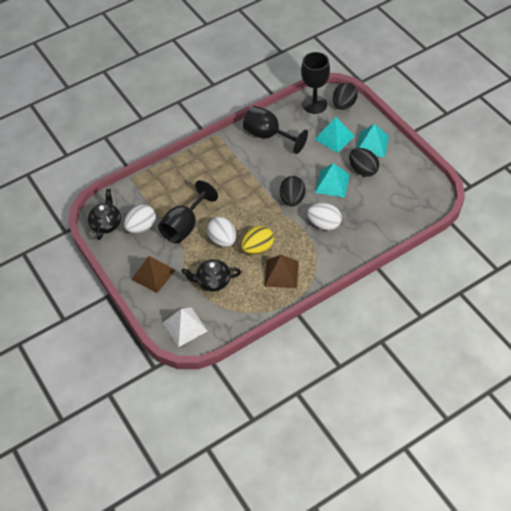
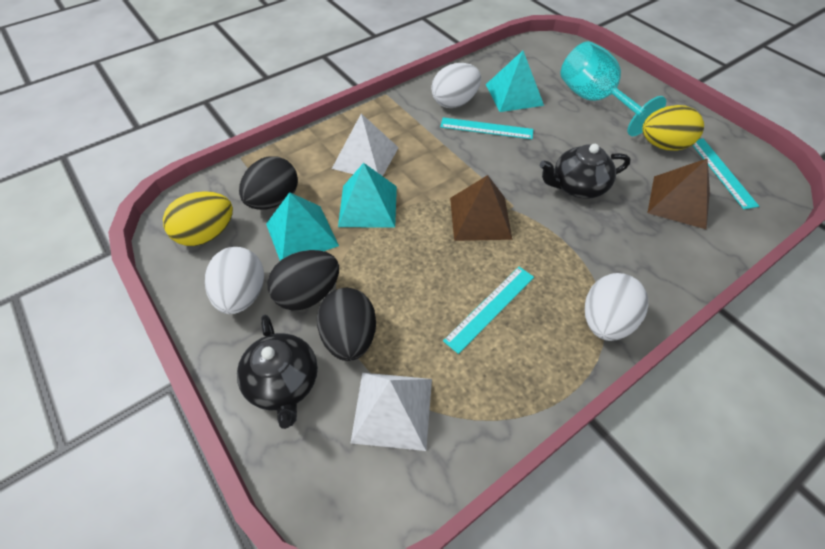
black goblet: [158,180,218,244] [243,106,308,154] [301,52,330,114] = 3 -> none = 0
turquoise goblet: none = 0 -> [560,41,666,136] = 1
turquoise ruler: none = 0 -> [440,117,533,139] [443,267,534,354] [692,139,759,209] = 3
white pyramid: [163,307,207,347] = 1 -> [332,114,399,176] [351,373,432,451] = 2
yellow egg: [241,226,274,255] = 1 -> [163,191,233,246] [642,105,704,151] = 2

